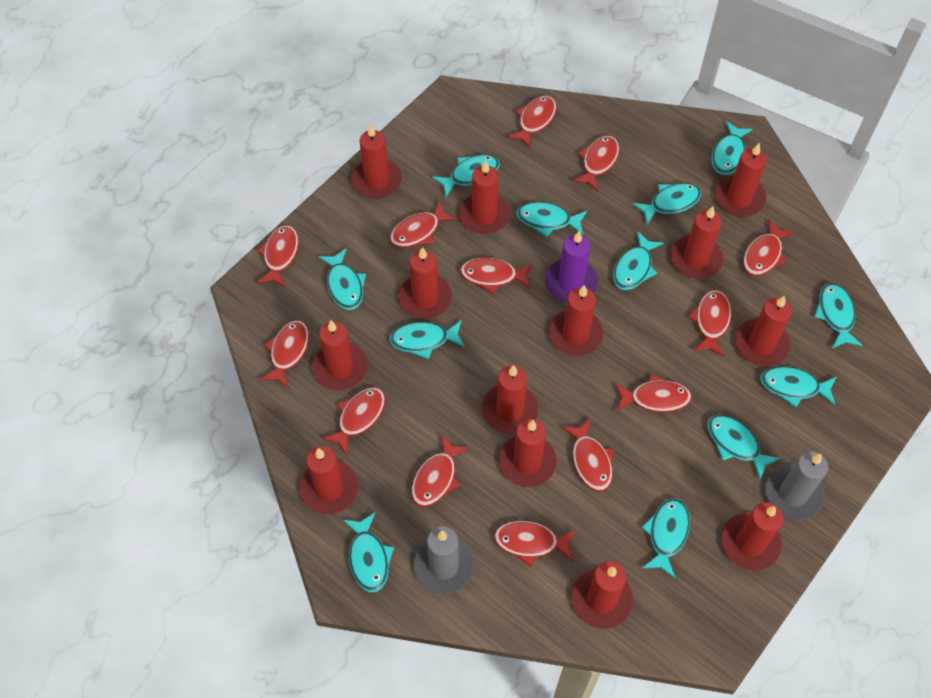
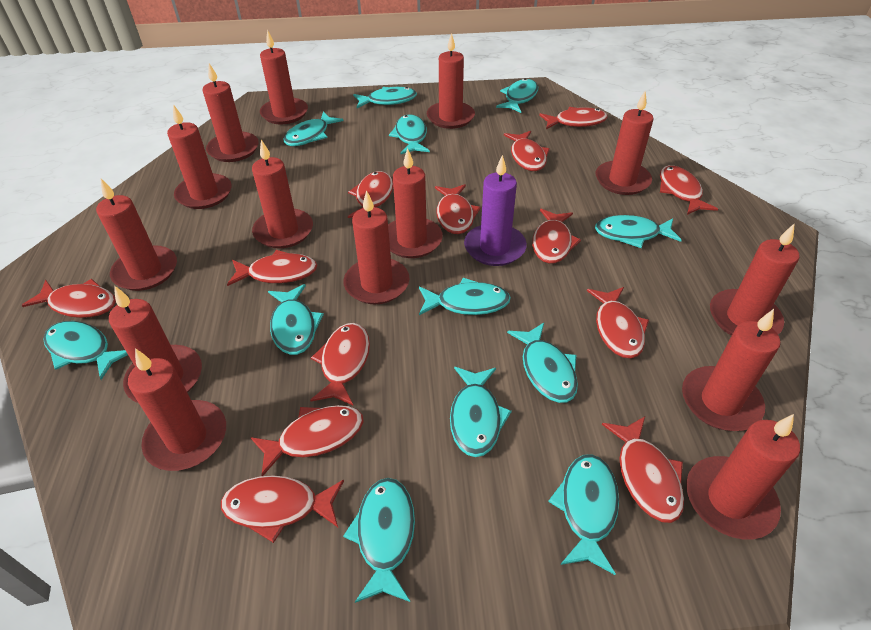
grey candle: [414,526,474,594] [765,451,828,520] = 2 -> none = 0
red candle: [299,446,359,515] [312,320,368,390] [351,124,402,199] [398,247,452,319] [459,161,510,234] [482,365,539,434] [499,419,557,487] [549,285,604,356] [571,561,633,629] [670,206,723,279] [715,143,767,217] [721,502,783,571] [735,295,792,366] = 13 -> [96,179,177,291] [109,286,202,403] [128,348,226,471] [167,104,232,209] [202,63,259,162] [252,140,313,248] [260,30,308,124] [344,190,410,304] [388,148,443,258] [427,33,475,129] [596,91,654,195] [682,309,780,431] [686,414,800,540] [710,223,799,336] = 14

